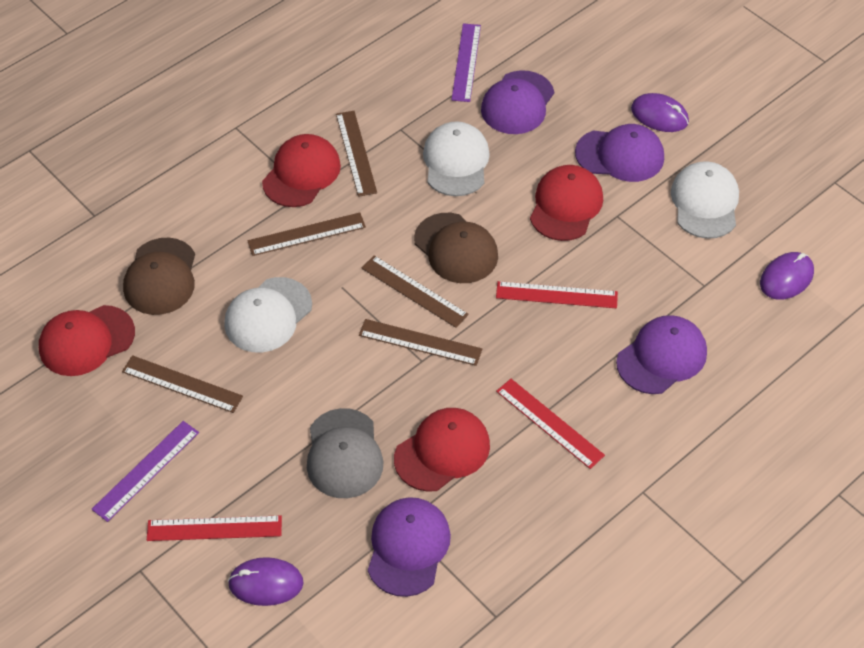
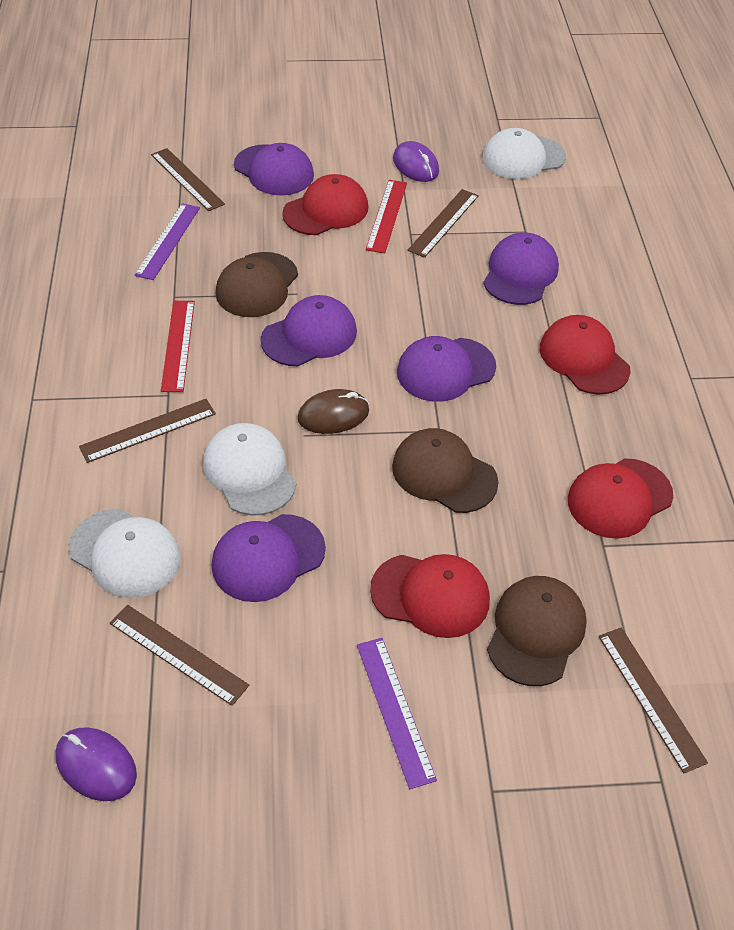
brown cap: [123,238,195,315] [414,213,498,283] = 2 -> [216,252,298,317] [392,428,499,513] [487,576,587,686] = 3
brown mouse: none = 0 -> [298,389,369,434] = 1
grey cap: [307,408,383,498] = 1 -> none = 0
purple cap: [368,497,451,597] [481,70,554,134] [575,124,664,182] [616,315,707,394] = 4 -> [212,514,326,602] [234,143,314,196] [261,295,357,366] [397,336,496,402] [483,232,559,305] = 5
purple mouse: [228,557,303,606] [631,93,689,132] [760,252,814,300] = 3 -> [56,727,137,801] [393,141,439,182] = 2
red ruler: [147,515,282,541] [496,281,618,308] [496,379,605,469] = 3 -> [161,301,195,392] [366,180,407,253] = 2

